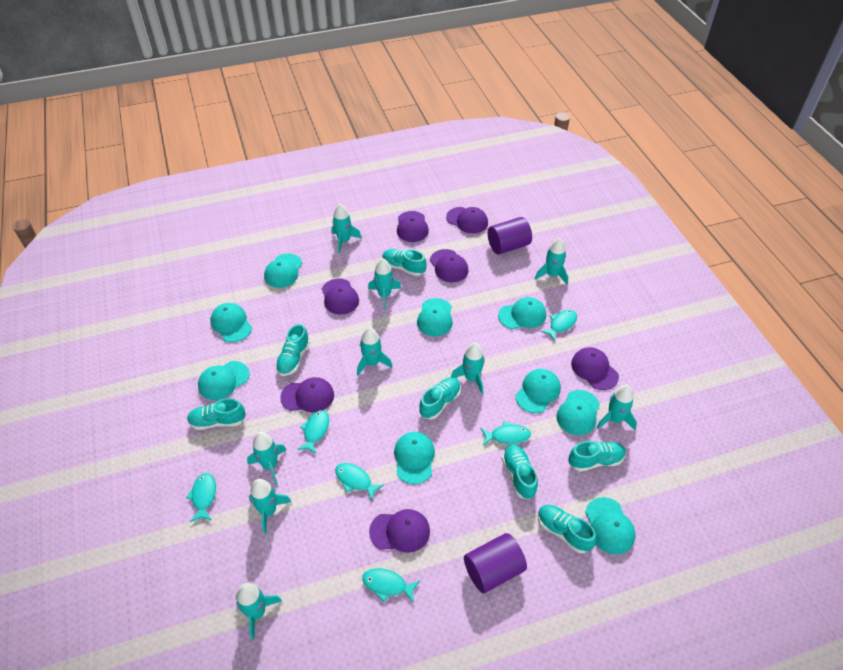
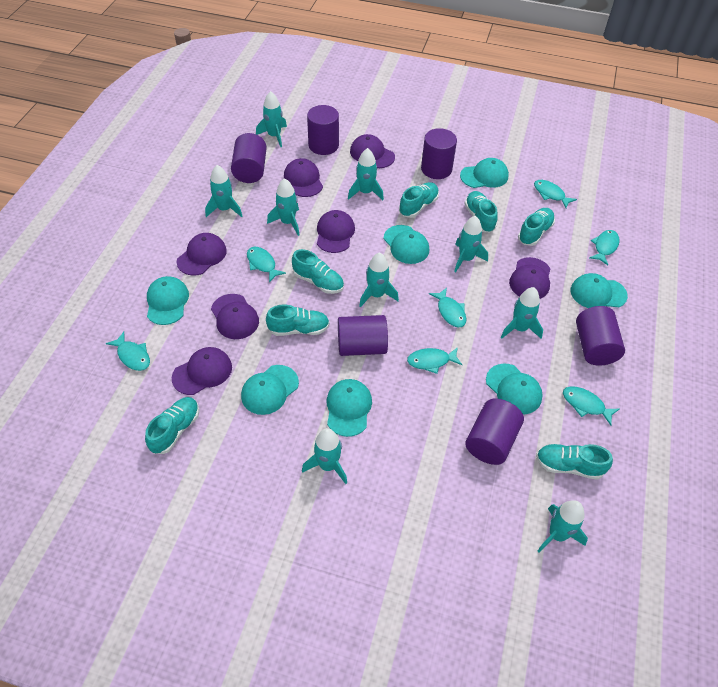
purple cylinder: [464,533,527,593] [488,217,532,255] = 2 -> [231,133,267,183] [307,105,339,155] [338,315,388,356] [421,128,457,179] [465,399,524,465] [576,306,625,365] = 6
turquoise cap: [198,361,250,400] [210,303,252,342] [264,253,302,288] [394,432,435,484] [417,298,453,336] [498,297,546,329] [516,369,561,413] [556,390,600,435] [585,497,635,555] = 9 -> [147,276,189,325] [241,365,299,415] [327,379,372,437] [384,225,429,264] [460,158,509,188] [486,364,543,414] [571,273,628,308] = 7
turquoise fish: [186,473,216,522] [297,410,329,454] [335,463,384,501] [362,568,420,603] [480,421,531,445] [540,310,577,341] = 6 -> [106,332,150,371] [247,247,286,283] [407,347,462,374] [429,288,466,327] [534,180,577,208] [563,386,619,425] [589,230,619,265] = 7

